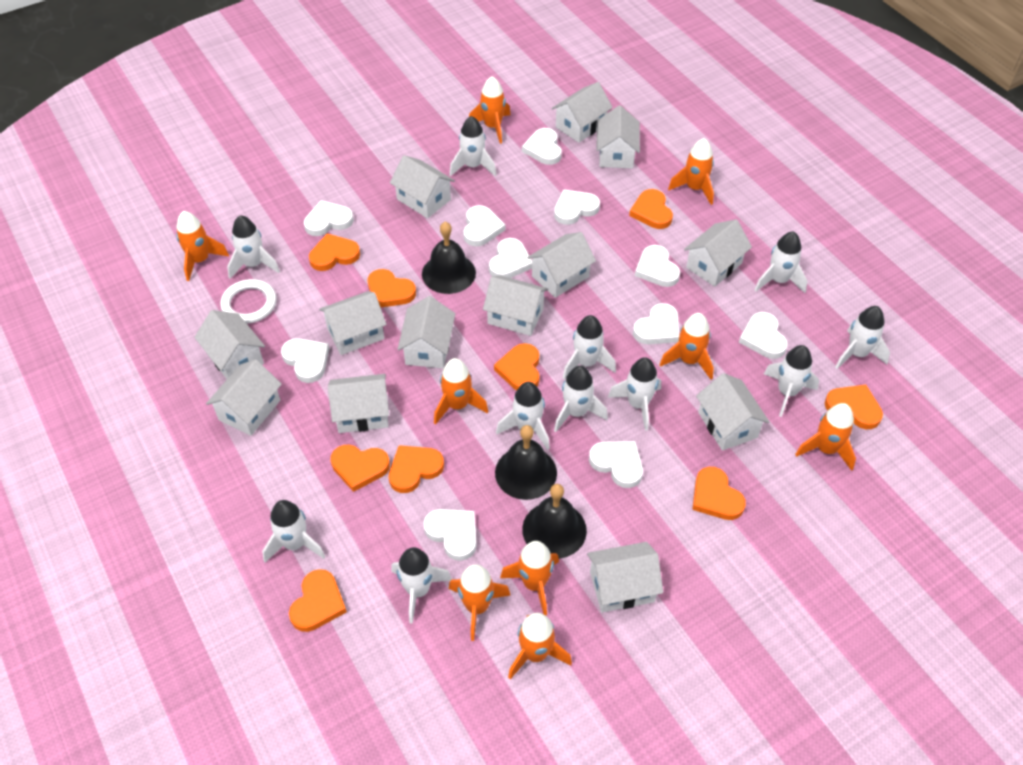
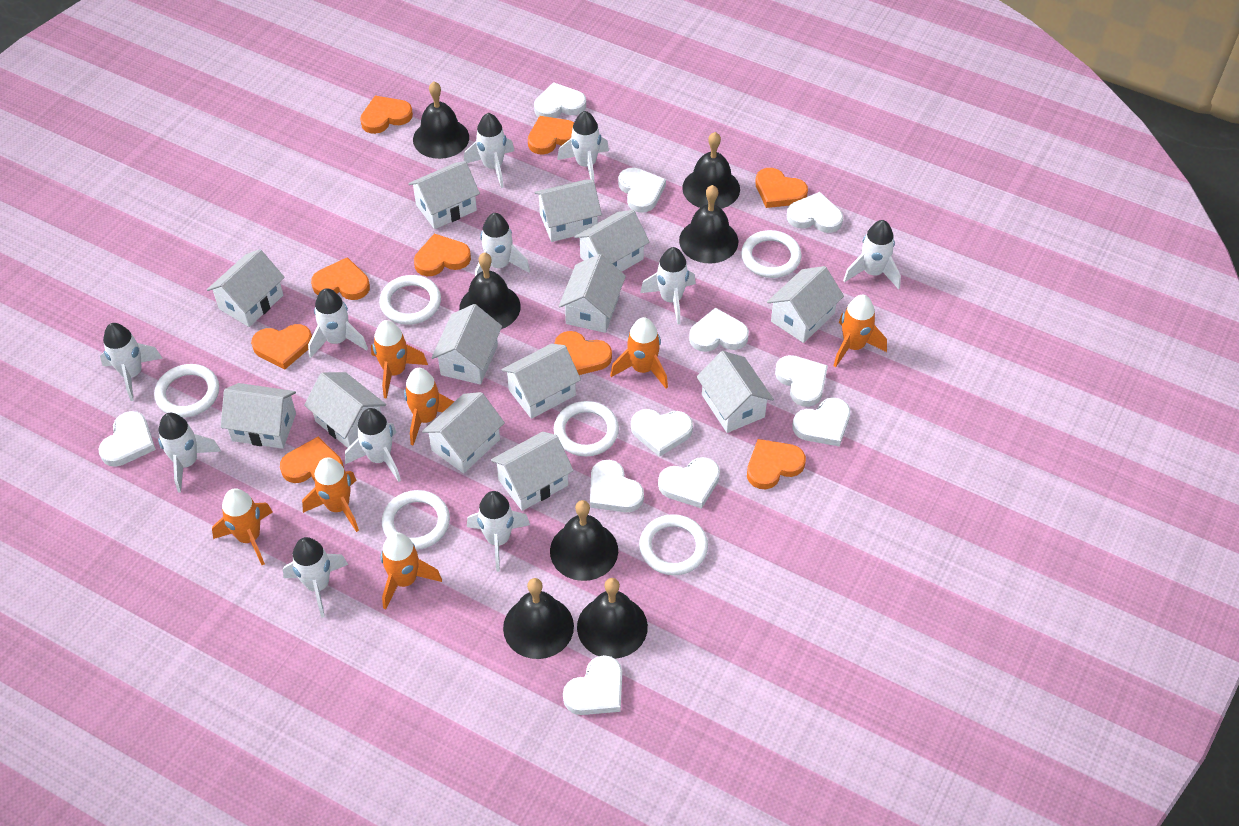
black bell: [422,222,476,294] [495,425,557,500] [522,484,587,559] = 3 -> [413,81,469,159] [459,252,521,329] [503,578,574,659] [550,500,618,581] [577,578,648,659] [679,185,738,263] [682,132,740,209] = 7
orange rocket: [176,211,229,281] [434,358,488,425] [449,564,511,641] [469,76,511,144] [500,541,559,616] [508,613,572,679] [660,313,714,380] [668,138,714,205] [795,403,856,471] = 9 -> [212,488,273,565] [302,457,359,532] [371,320,428,399] [381,532,442,610] [404,368,454,445] [610,317,668,389] [833,295,887,367] = 7
white ring: [220,279,277,324] = 1 -> [154,364,219,418] [379,275,441,325] [382,490,450,550] [554,401,619,456] [639,514,708,575] [741,230,802,278] = 6

